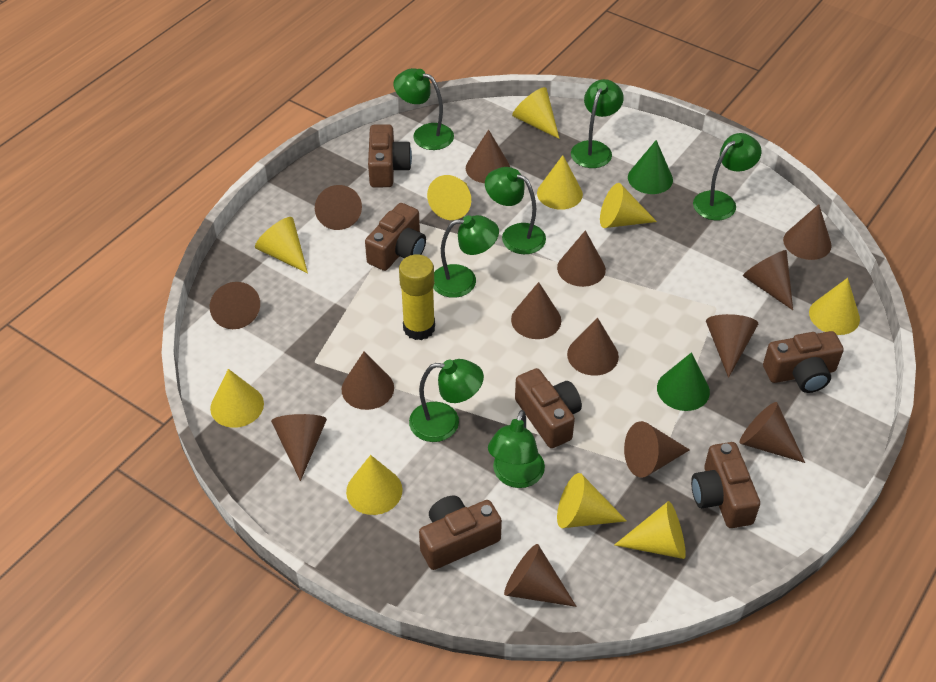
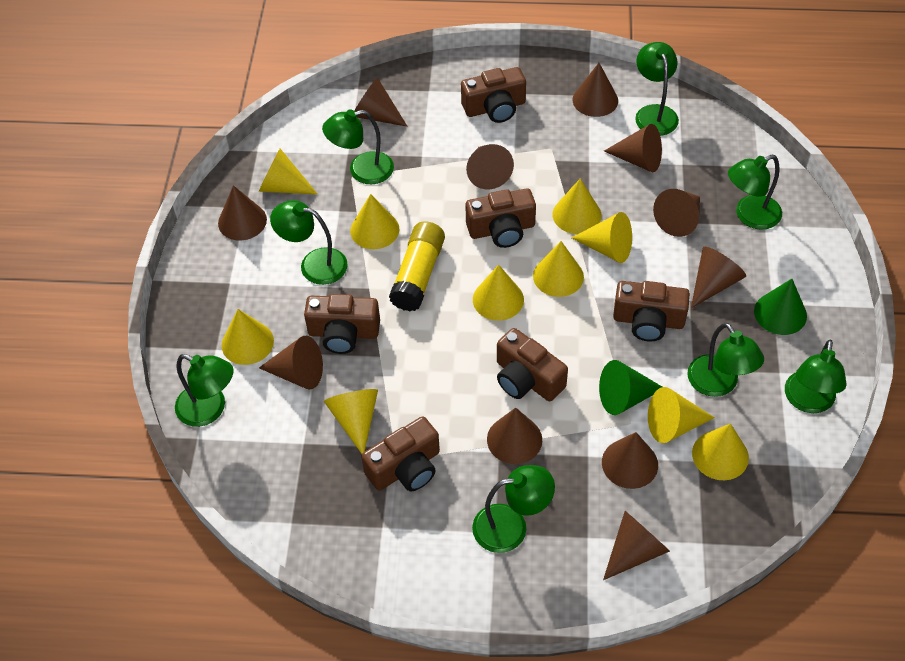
brown cone: [210,282,260,329] [271,414,327,481] [315,185,362,230] [342,351,394,410] [466,129,510,183] [504,544,577,607] [511,282,561,339] [557,230,606,287] [567,318,619,376] [624,421,690,478] [706,314,758,378] [740,402,805,463] [743,250,793,310] [783,204,832,260] = 14 -> [218,185,267,241] [259,335,323,390] [354,78,408,127] [466,144,514,189] [487,408,542,464] [573,63,618,117] [602,432,658,489] [603,511,670,580] [604,124,662,172] [653,189,700,237] [691,247,746,308] = 11
green lamp: [394,68,454,150] [409,359,484,442] [433,215,499,298] [485,167,546,254] [488,410,545,488] [571,79,624,168] [693,133,761,220] = 7 -> [175,354,234,427] [270,200,348,285] [322,109,394,184] [472,465,555,553] [635,42,679,136] [687,323,764,397] [728,155,782,230] [785,340,847,413] = 8

